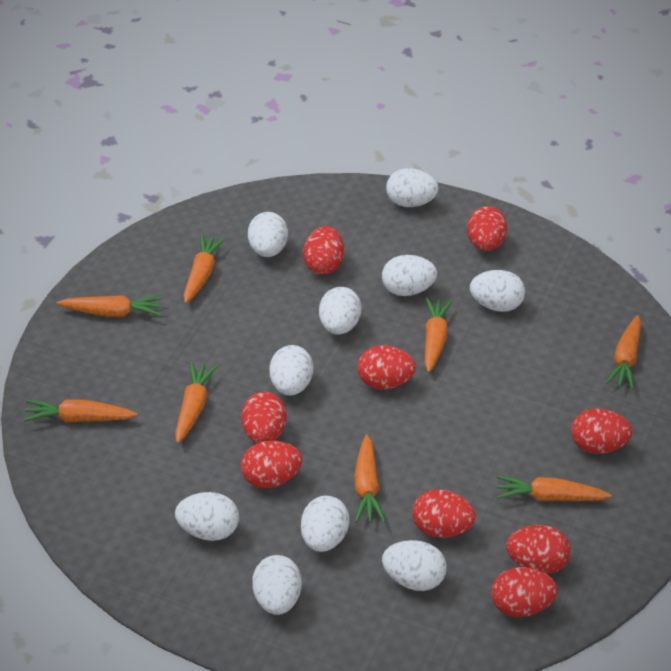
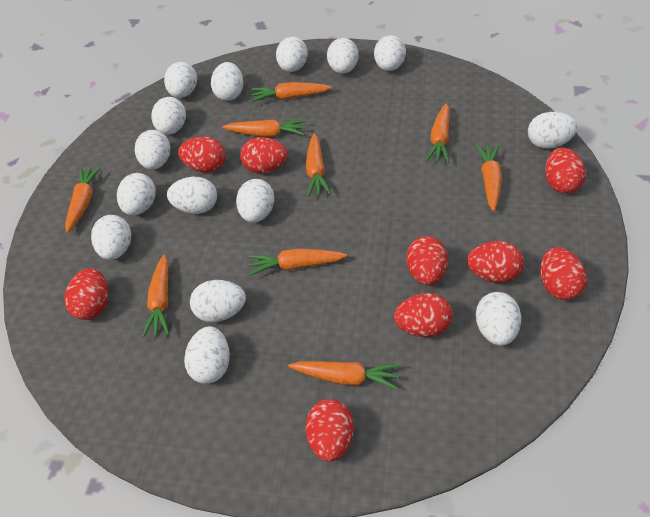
orange carrot: [23,399,137,423] [57,295,163,317] [175,362,218,443] [184,234,226,303] [354,434,386,523] [425,297,452,372] [496,475,612,501] [606,315,641,390] = 8 -> [65,166,102,233] [142,254,169,338] [222,119,306,137] [248,249,347,276] [251,82,332,102] [288,361,400,390] [306,133,331,197] [426,103,450,163] [475,144,502,211] = 9
white egg: [175,492,239,541] [248,212,288,257] [253,555,302,615] [269,345,314,396] [301,496,349,552] [319,287,362,335] [382,255,437,296] [382,540,447,591] [386,168,439,207] [470,270,525,312] = 10 -> [91,215,131,260] [117,173,156,216] [135,130,170,170] [151,97,186,135] [164,62,197,98] [167,177,217,214] [184,326,230,384] [190,280,246,322] [211,62,243,101] [236,179,275,223] [276,37,308,72] [327,38,358,74] [374,35,406,71] [476,292,521,346] [528,112,578,149] = 15

